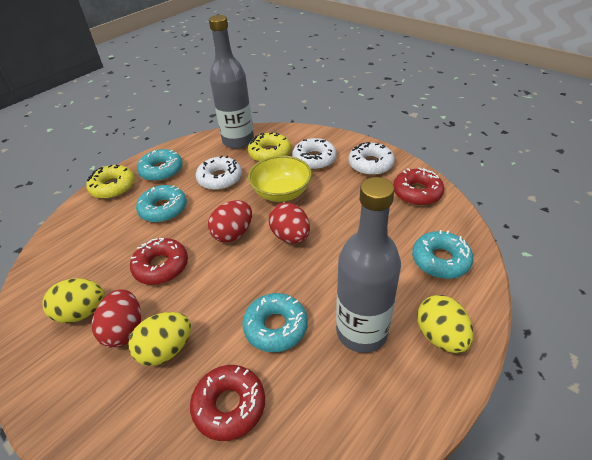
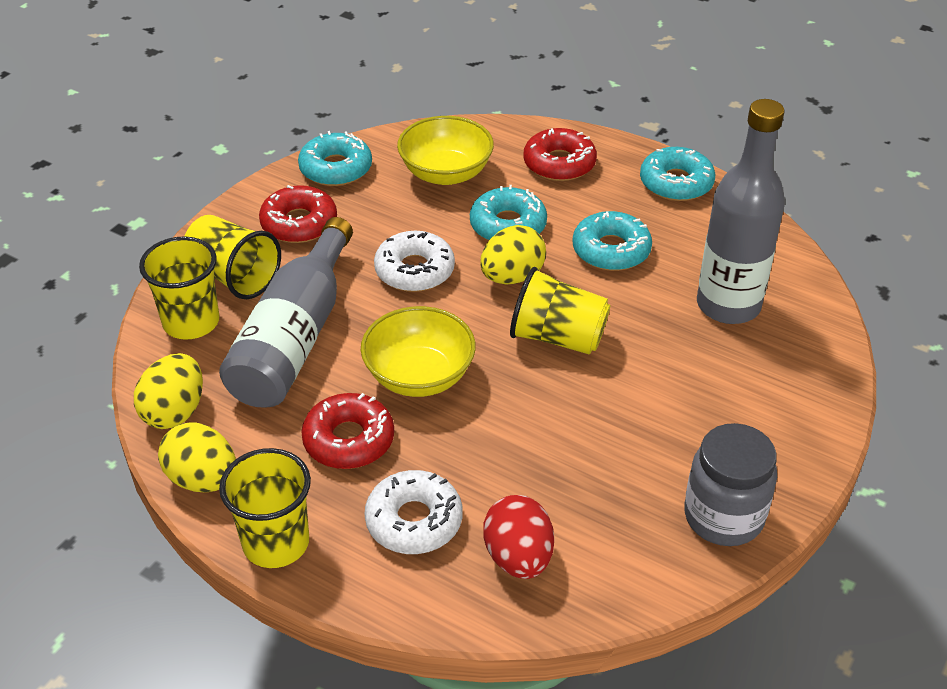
grey jar: none = 0 -> [684,423,777,546] = 1
red egg: [92,289,141,348] [208,200,252,243] [269,203,310,244] = 3 -> [483,495,554,579] = 1
white donut: [196,155,242,190] [292,138,337,170] [348,142,395,175] = 3 -> [364,470,462,554] [374,231,455,292] = 2
yellow bowl: [248,156,312,202] = 1 -> [361,306,476,397] [397,116,494,185] = 2
yellow cup: none = 0 -> [139,236,219,340] [185,215,281,299] [219,448,311,568] [510,267,611,355] = 4
yellow donut: [86,165,135,199] [248,133,291,162] = 2 -> none = 0

